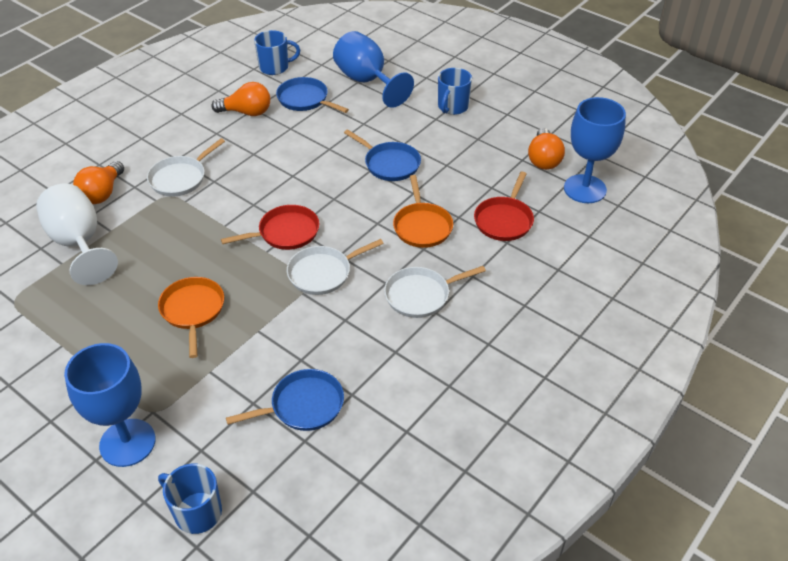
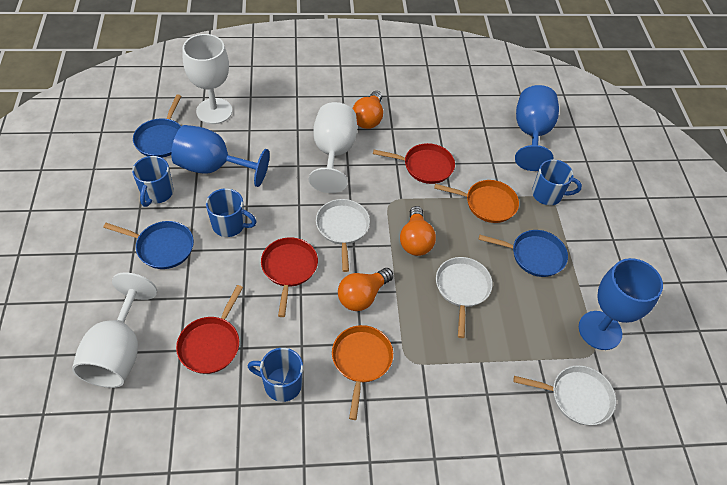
blue mug: [158,463,222,534] [254,30,300,75] [438,68,472,115] = 3 -> [132,156,173,207] [206,188,257,237] [248,348,303,402] [532,159,582,205] = 4
red pan: [221,205,319,250] [474,172,534,241] = 2 -> [176,285,243,374] [261,237,318,317] [373,143,455,184] = 3
white goblet: [36,183,118,285] = 1 -> [72,272,157,388] [182,34,232,124] [309,102,357,193] = 3

